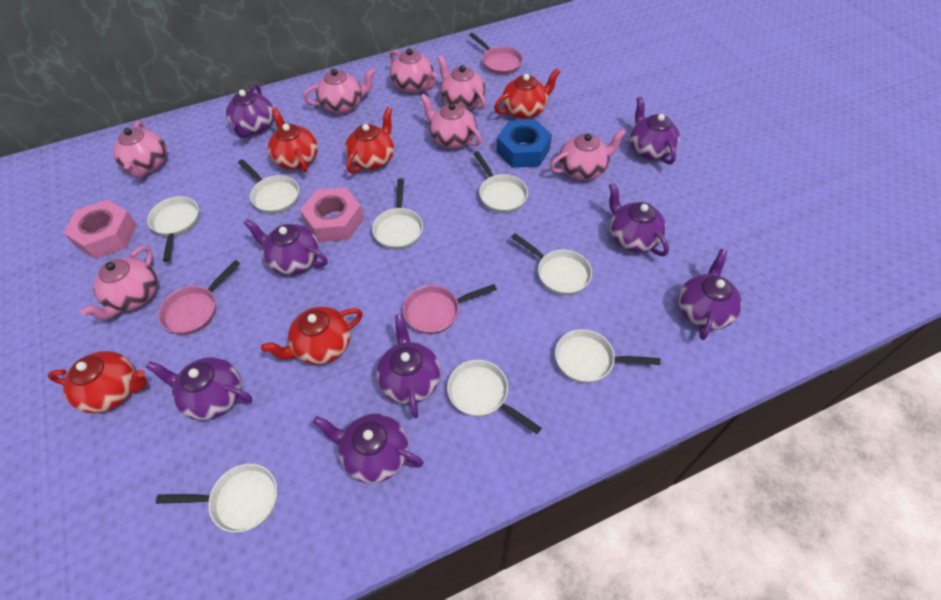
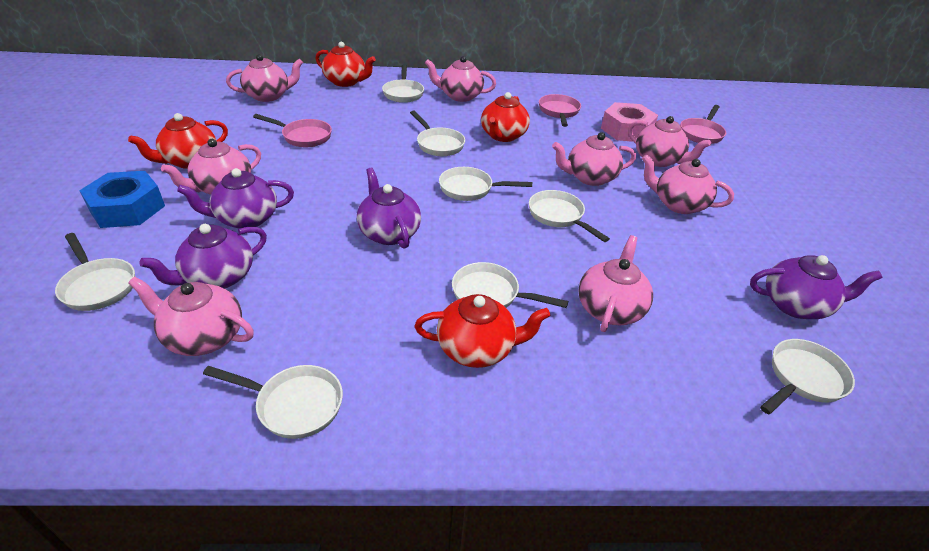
pink nut: [64,200,137,259] [300,187,364,242] = 2 -> [601,102,658,142] = 1
pink teapot: [80,246,157,320] [113,121,167,178] [303,68,376,114] [390,48,437,93] [420,94,482,149] [437,55,486,110] [550,129,626,180] = 7 -> [128,277,254,356] [161,139,261,195] [226,54,303,102] [425,56,496,102] [552,132,636,186] [578,235,653,332] [628,116,711,167] [642,154,734,214] = 8
purple teapot: [146,357,253,421] [226,84,274,138] [243,219,328,275] [313,414,424,483] [377,314,441,418] [609,183,669,256] [629,97,680,165] [678,249,742,340] = 8 -> [139,224,267,289] [177,168,294,229] [357,168,421,249] [750,255,882,319] = 4
red teapot: [47,351,147,413] [261,307,363,365] [268,108,318,173] [345,107,394,173] [494,69,560,119] = 5 -> [128,113,228,169] [315,42,376,87] [415,294,551,368] [481,92,530,142] = 4

